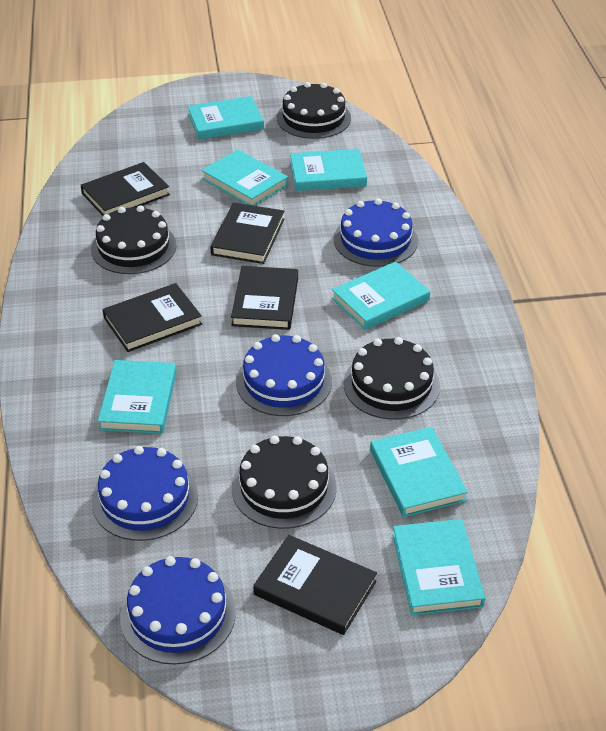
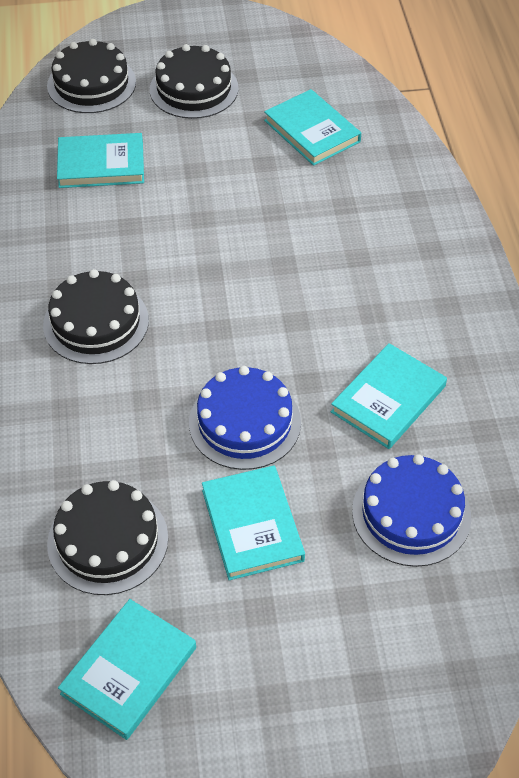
black book: [81,162,170,216] [102,283,202,352] [210,203,284,264] [231,266,298,330] [253,535,377,635] = 5 -> none = 0
blue cake: [92,446,198,541] [120,556,236,665] [236,334,332,416] [334,198,418,267] = 4 -> [189,366,301,470] [352,454,471,567] = 2
turquoise book: [98,360,177,434] [187,96,264,140] [201,149,288,206] [290,149,367,191] [332,261,430,330] [370,427,468,517] [392,519,485,615] = 7 -> [57,133,144,188] [58,599,196,740] [202,465,305,580] [264,89,361,166] [331,343,447,449] = 5

